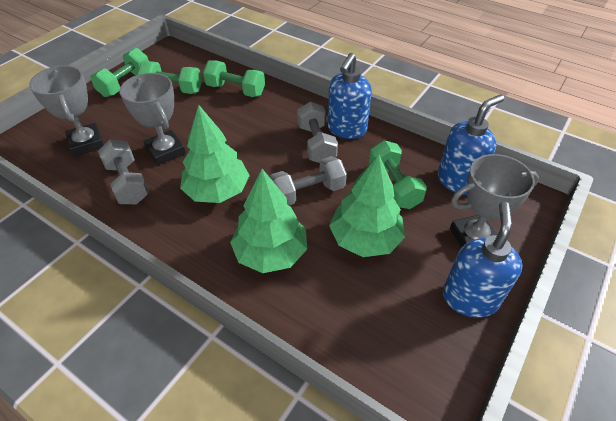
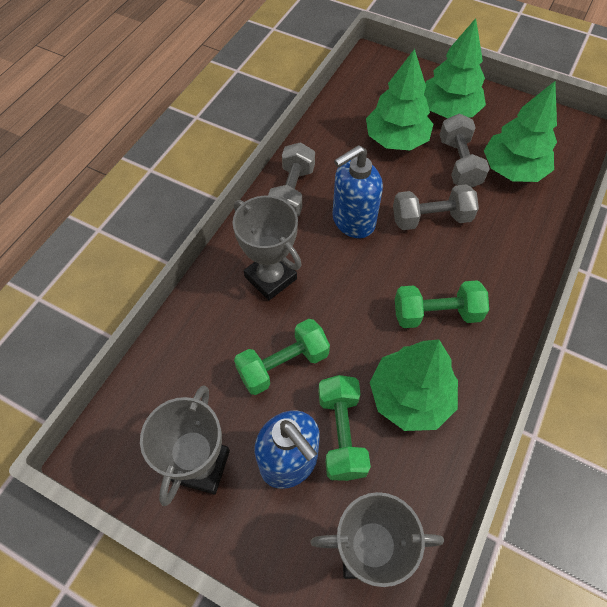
blue soap dispenser: [327,53,372,139] [438,94,504,195] [443,201,523,318] = 3 -> [255,410,320,489] [332,145,383,238] = 2
green dumbbell: [91,48,149,97] [138,61,202,94] [203,60,265,97] [369,140,427,209] = 4 -> [234,319,330,395] [318,375,371,481] [395,280,489,328] = 3
green tree: [180,105,250,203] [230,169,307,273] [329,154,405,257] = 3 -> [366,49,433,151] [370,339,458,431] [424,18,486,118] [484,81,557,182] = 4

